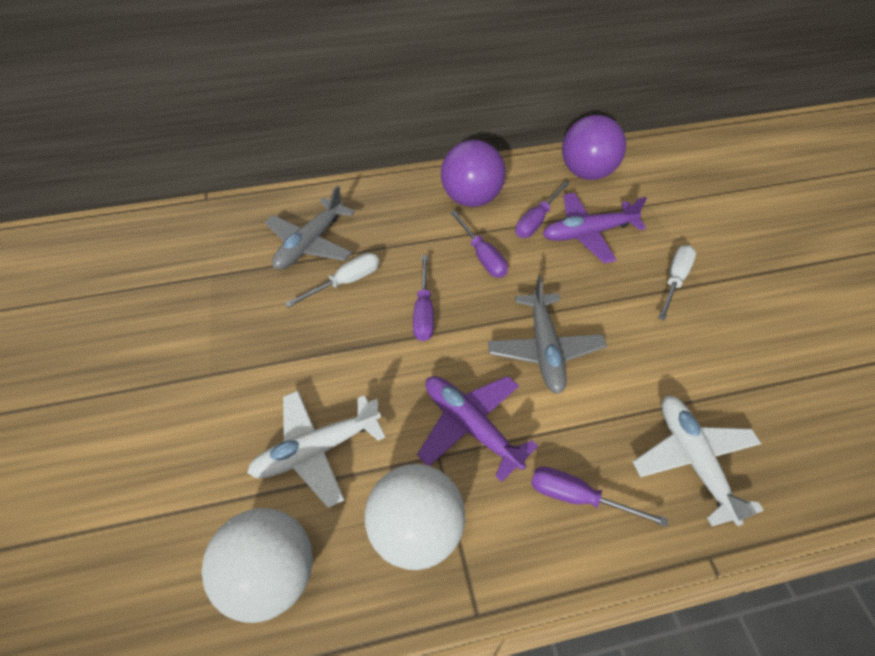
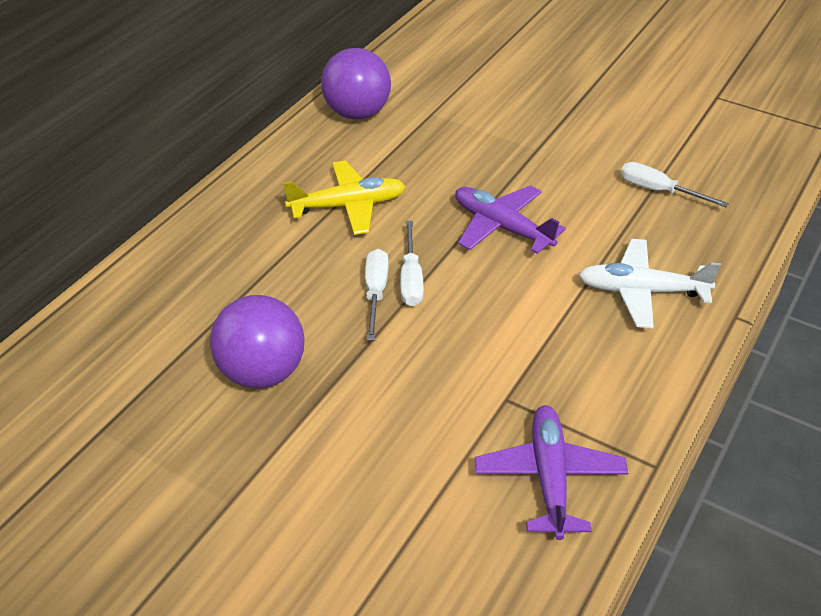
grey plane: [265,185,355,270] [488,276,607,394] = 2 -> none = 0
purple screwdriver: [413,256,434,341] [450,211,508,278] [515,181,569,238] [531,466,668,527] = 4 -> none = 0
white ball: [201,508,313,623] [365,464,465,570] = 2 -> none = 0
white plane: [247,391,385,508] [633,396,764,526] = 2 -> [579,239,721,328] = 1
white screwdriver: [285,253,379,308] [658,245,696,321] = 2 -> [365,249,389,341] [400,221,424,307] [621,162,729,207] = 3
yellow plane: none = 0 -> [283,161,406,235] = 1

